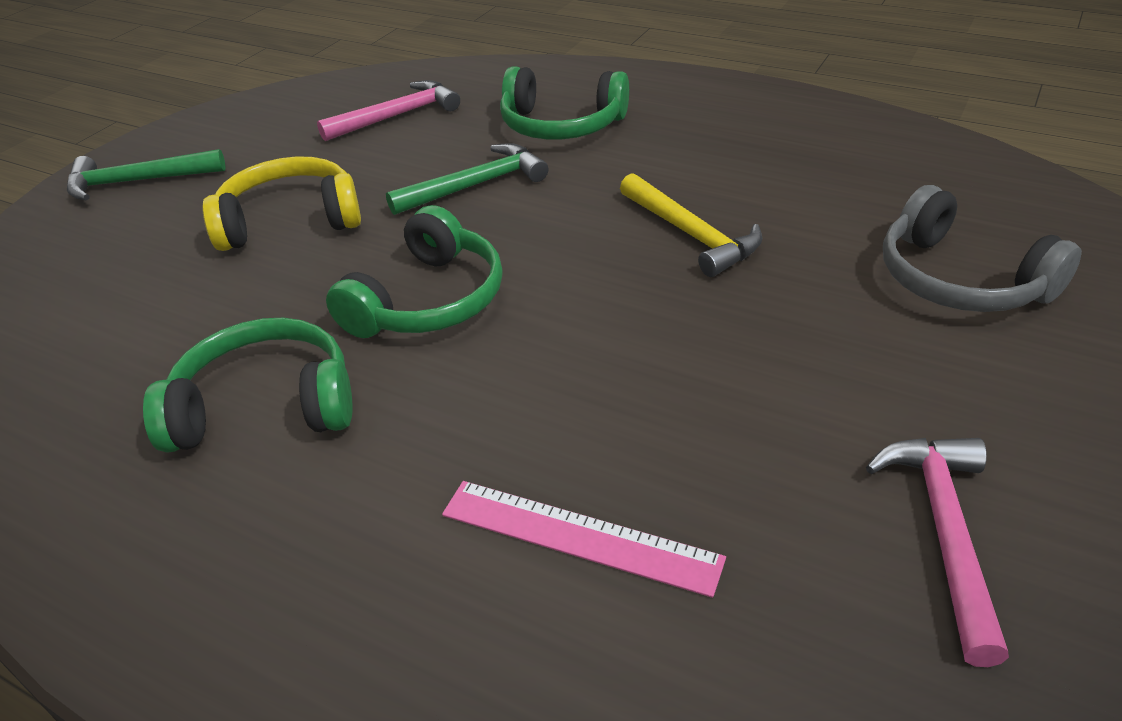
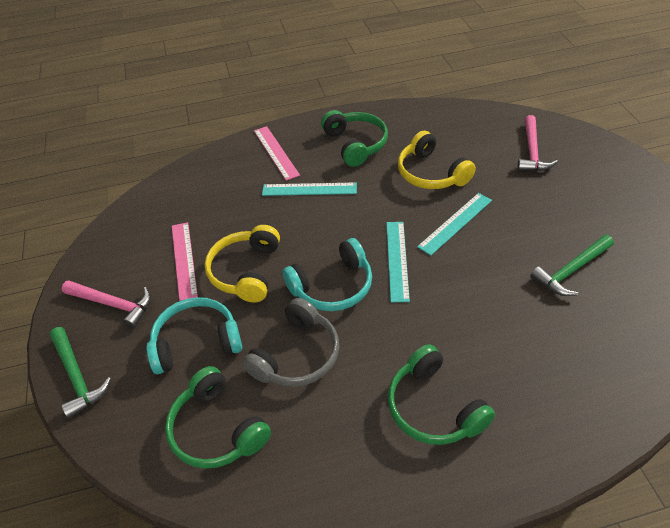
pink ruler: [442,481,726,598] = 1 -> [172,222,198,301] [254,126,300,181] = 2
turquoise headphones: none = 0 -> [146,297,242,374] [282,238,372,311] = 2
turquoise ruler: none = 0 -> [262,183,357,196] [386,222,410,302] [417,193,492,255] = 3
yellow hammer: [620,173,762,277] = 1 -> none = 0
yellow headphones: [202,156,361,251] = 1 -> [205,225,280,302] [398,131,476,189] = 2

